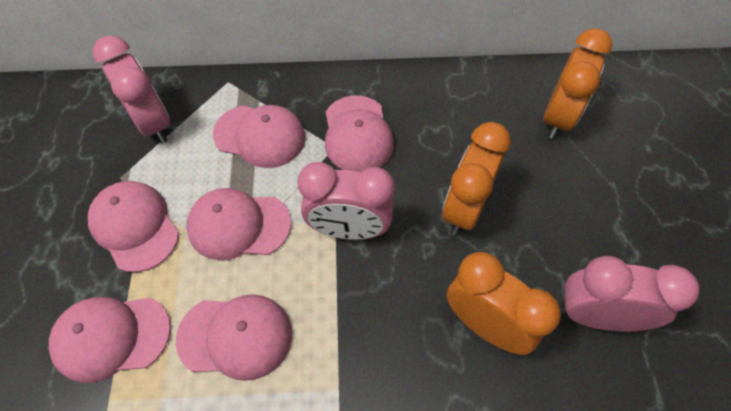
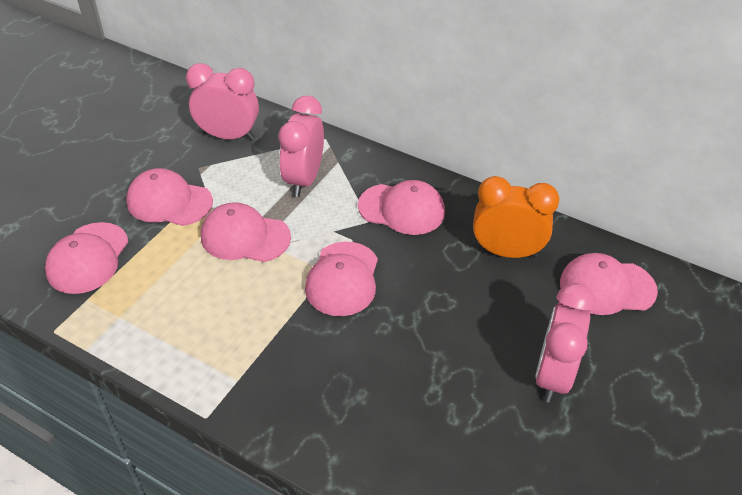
orange clock: [442,122,511,235] [447,252,561,355] [544,28,612,139] = 3 -> [473,176,560,258] = 1

